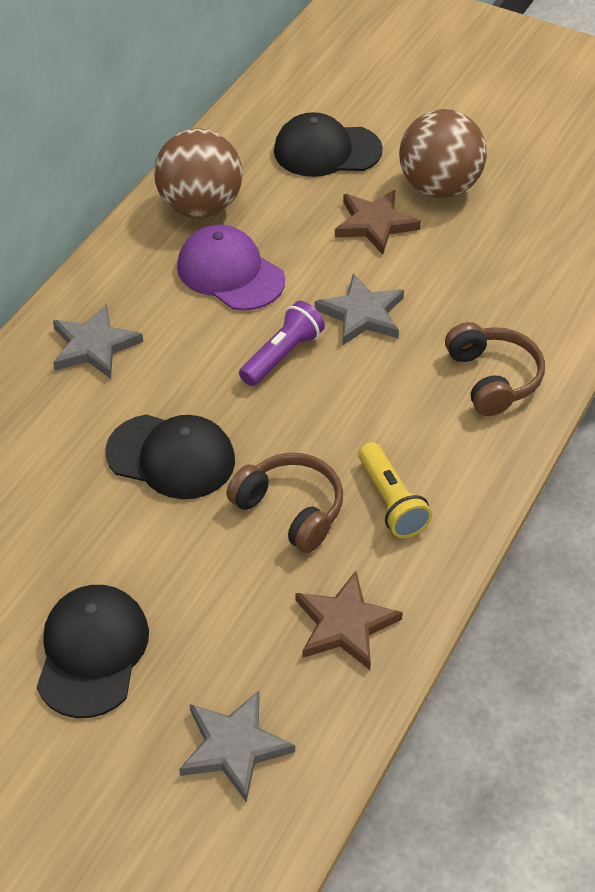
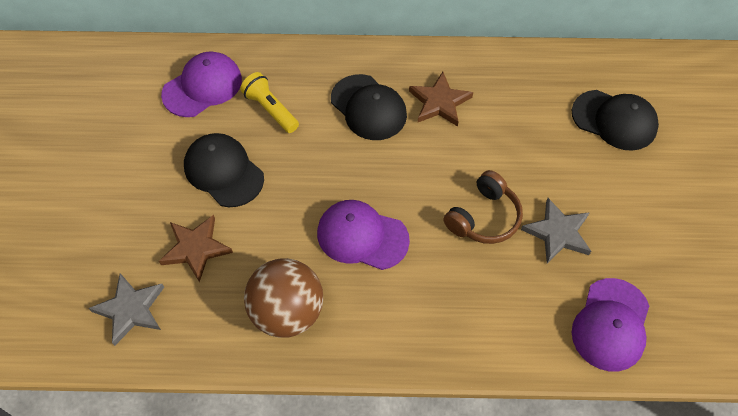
brown ball: [154,128,243,218] [399,109,487,198] = 2 -> [244,258,323,338] = 1
brown headphones: [226,453,343,553] [445,322,545,416] = 2 -> [443,170,523,244] = 1
grey star: [53,304,143,379] [179,691,295,802] [315,274,404,346] = 3 -> [89,273,164,346] [521,198,591,263] = 2
purple cap: [177,225,285,311] = 1 -> [161,52,242,117] [317,200,410,270] [572,278,649,371] = 3
purple flashlight: [239,301,325,386] = 1 -> none = 0

